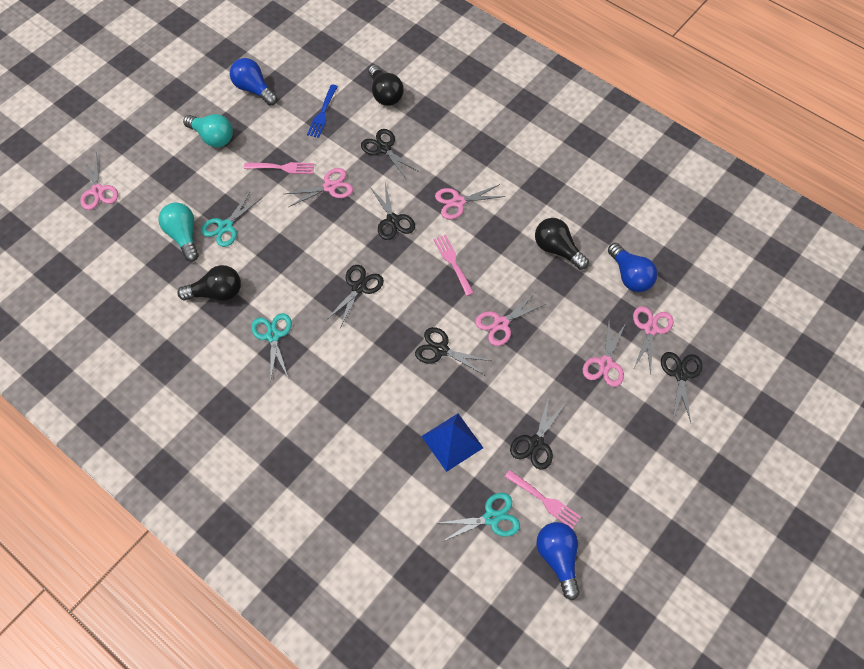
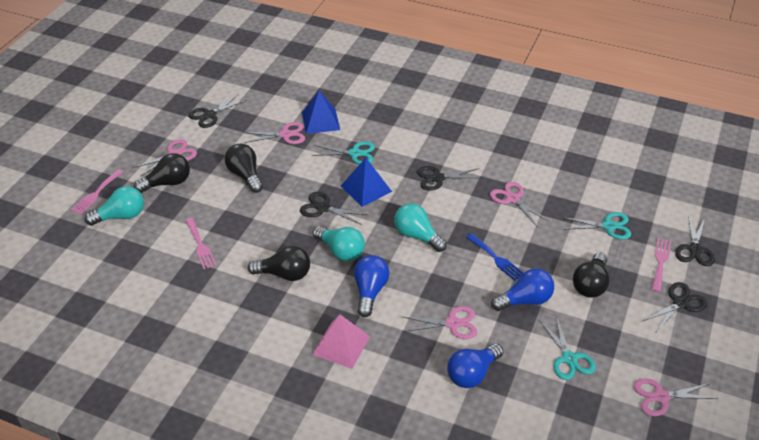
black light bulb: [177,265,241,301] [368,65,404,106] [535,218,589,270] = 3 -> [134,153,190,193] [225,143,263,193] [248,246,310,281] [573,252,610,298] = 4
black scissors: [325,265,384,328] [361,129,419,180] [370,183,415,240] [415,327,491,375] [510,397,565,470] [661,352,702,422] = 6 -> [188,95,247,128] [300,192,368,225] [417,166,482,191] [643,282,707,332] [675,215,715,266] = 5
blue pyramid: [421,414,483,472] = 1 -> [302,91,340,134] [341,158,392,207] = 2
pink pyramid: none = 0 -> [312,315,370,369] = 1
pink scissors: [80,154,118,210] [285,168,353,207] [435,184,505,219] [475,293,546,346] [583,322,626,387] [633,306,674,374] = 6 -> [133,139,197,176] [244,122,305,144] [403,306,477,339] [490,182,549,226] [633,378,718,416] = 5
turquoise light bulb: [158,202,199,262] [183,114,233,147] = 2 -> [85,186,144,226] [313,226,365,261] [394,203,447,252] = 3

